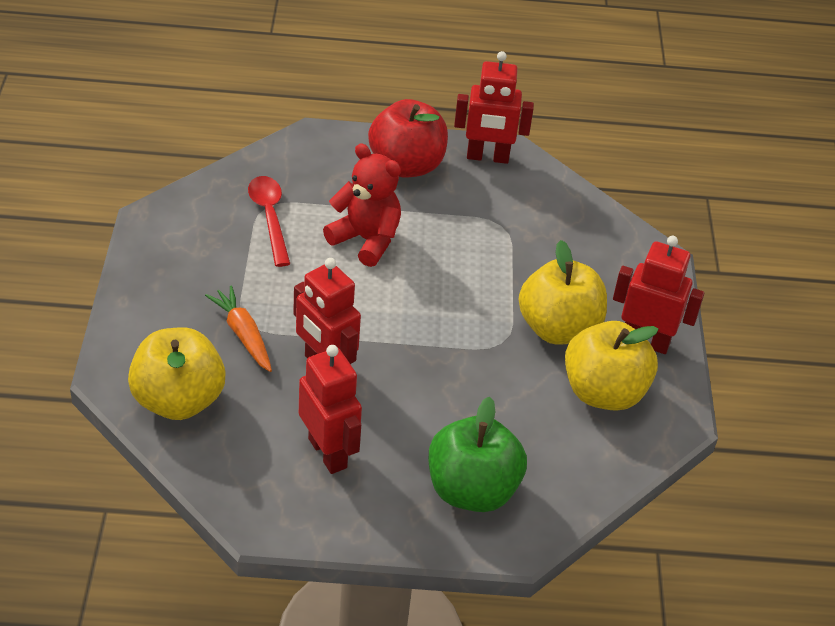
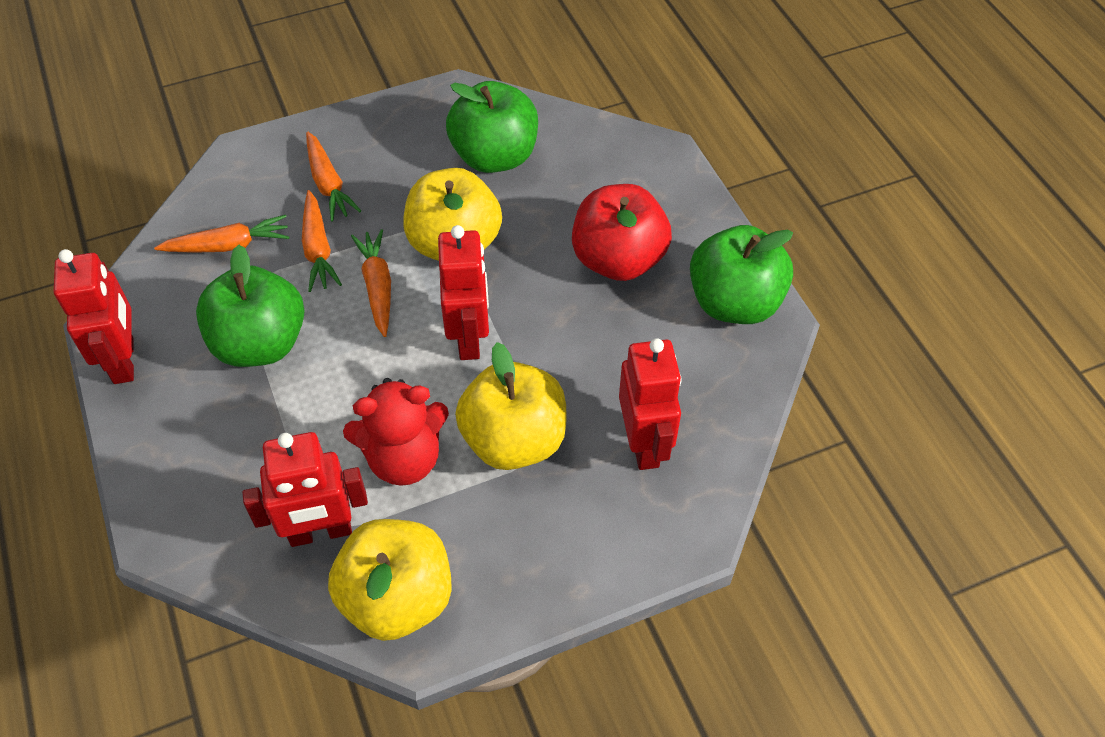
green apple: [428,397,527,512] = 1 -> [196,245,305,367] [446,81,538,173] [690,225,793,324] = 3
orange carrot: [205,285,272,372] = 1 -> [154,215,289,253] [302,190,342,292] [306,132,361,221] [351,229,391,337] = 4
red spoon: [248,176,290,267] = 1 -> none = 0

